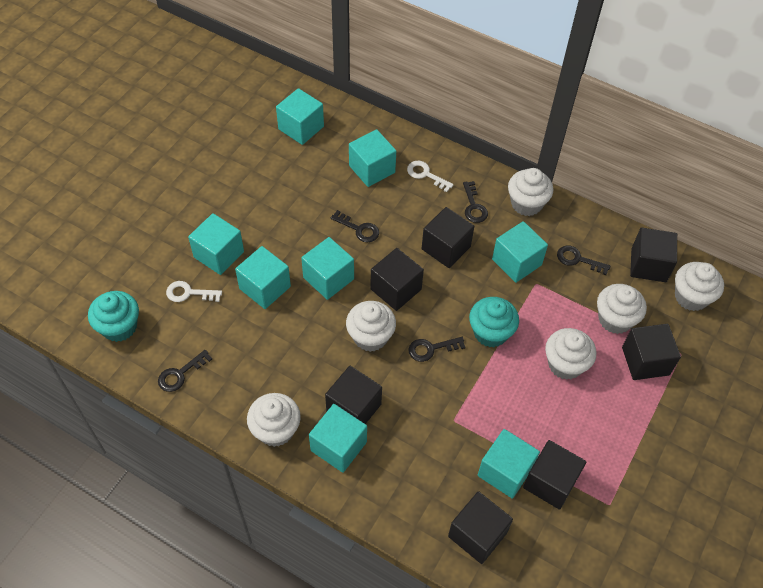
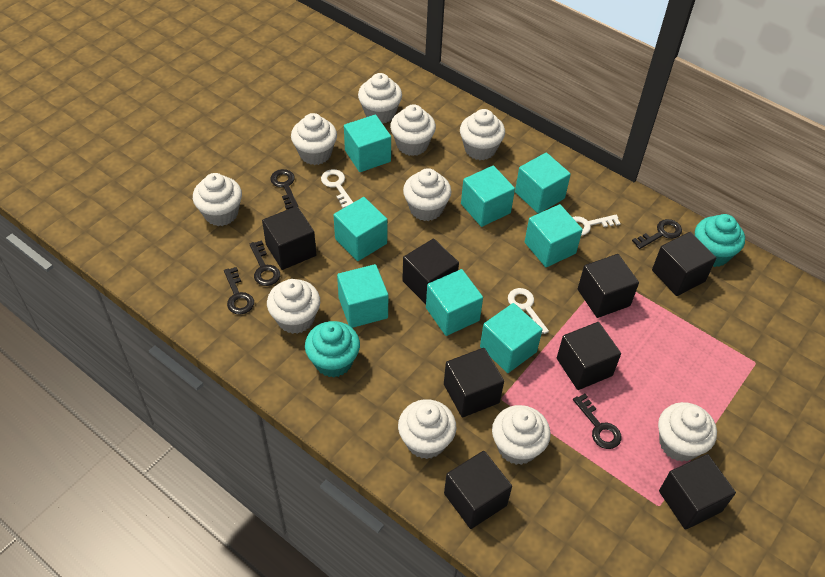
black cube: [325,366,382,424] [370,248,424,311] [422,207,474,268] [448,491,513,564] [523,440,586,510] [622,324,681,380] [630,228,677,282] = 7 -> [262,206,316,270] [402,239,459,304] [444,348,504,418] [444,451,512,529] [557,322,621,390] [578,254,639,318] [652,232,716,296] [659,454,736,530] = 8
white cupcake: [247,393,301,447] [346,301,396,352] [508,168,553,216] [545,328,596,380] [597,284,647,334] [675,262,724,311] = 6 -> [193,173,242,226] [267,279,320,334] [291,113,337,165] [358,73,402,124] [390,104,436,156] [398,399,456,459] [403,168,452,221] [460,109,505,160] [492,405,551,465] [658,402,717,462] = 10
white key: [166,281,222,302] [407,161,454,192] = 2 -> [321,169,353,208] [508,288,549,334] [572,215,621,236] = 3

